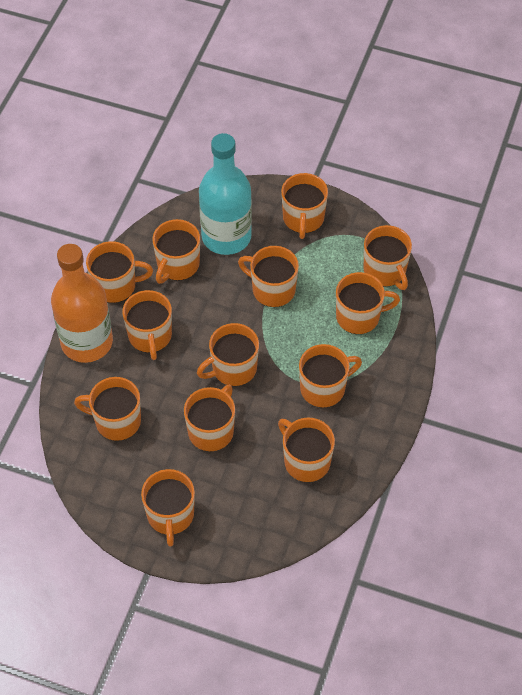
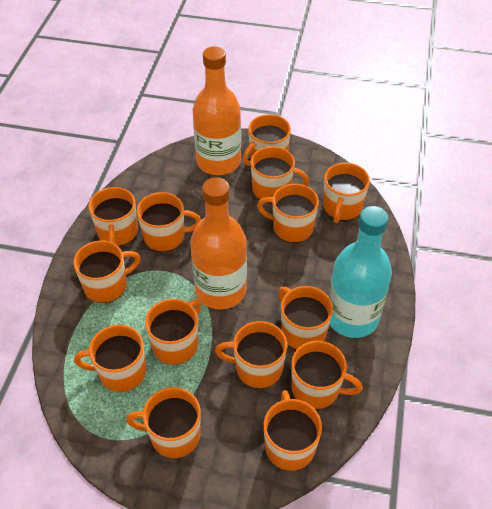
orange bottle: [51,244,113,363] = 1 -> [190,177,247,310] [193,46,241,175] = 2
orange mug: [74,377,141,441] [86,241,153,303] [122,290,172,360] [141,469,195,547] [152,219,200,284] [184,385,235,451] [197,323,259,386] [238,246,299,307] [278,417,335,482] [281,173,328,239] [299,344,362,408] [336,272,400,334] [364,225,412,290] = 13 -> [73,240,141,303] [74,325,146,392] [89,187,138,246] [126,387,201,458] [137,192,201,252] [145,299,201,365] [215,321,287,388] [243,114,291,166] [251,146,309,203] [257,184,319,243] [264,390,322,471] [278,286,333,350] [291,341,363,409] [323,163,370,223] = 14

